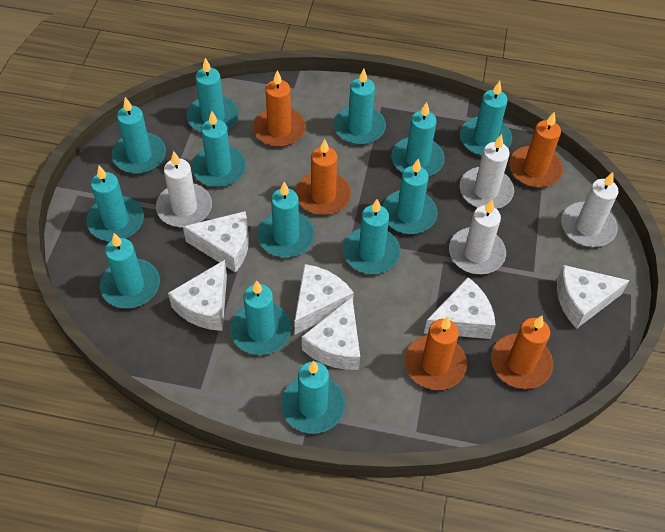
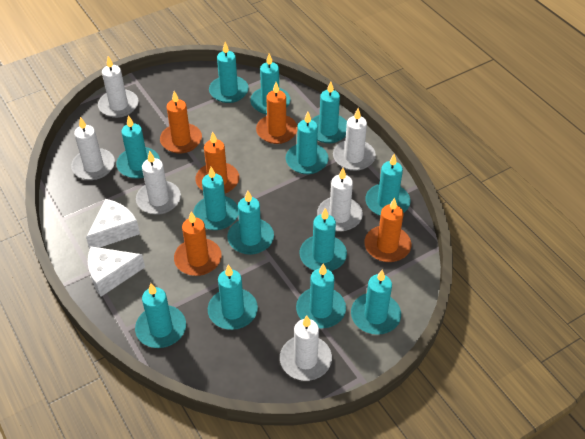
white candle: [156,151,212,227] [449,200,506,274] [460,134,514,209] [561,172,619,247] = 4 -> [71,117,115,180] [98,56,139,118] [136,150,181,215] [280,315,332,381] [317,168,363,231] [333,108,376,171] = 6
white cheese: [168,260,227,331] [183,211,249,273] [294,264,354,334] [302,297,360,370] [424,277,496,339] [557,265,630,329] = 6 -> [86,199,140,249] [88,246,145,297] = 2

